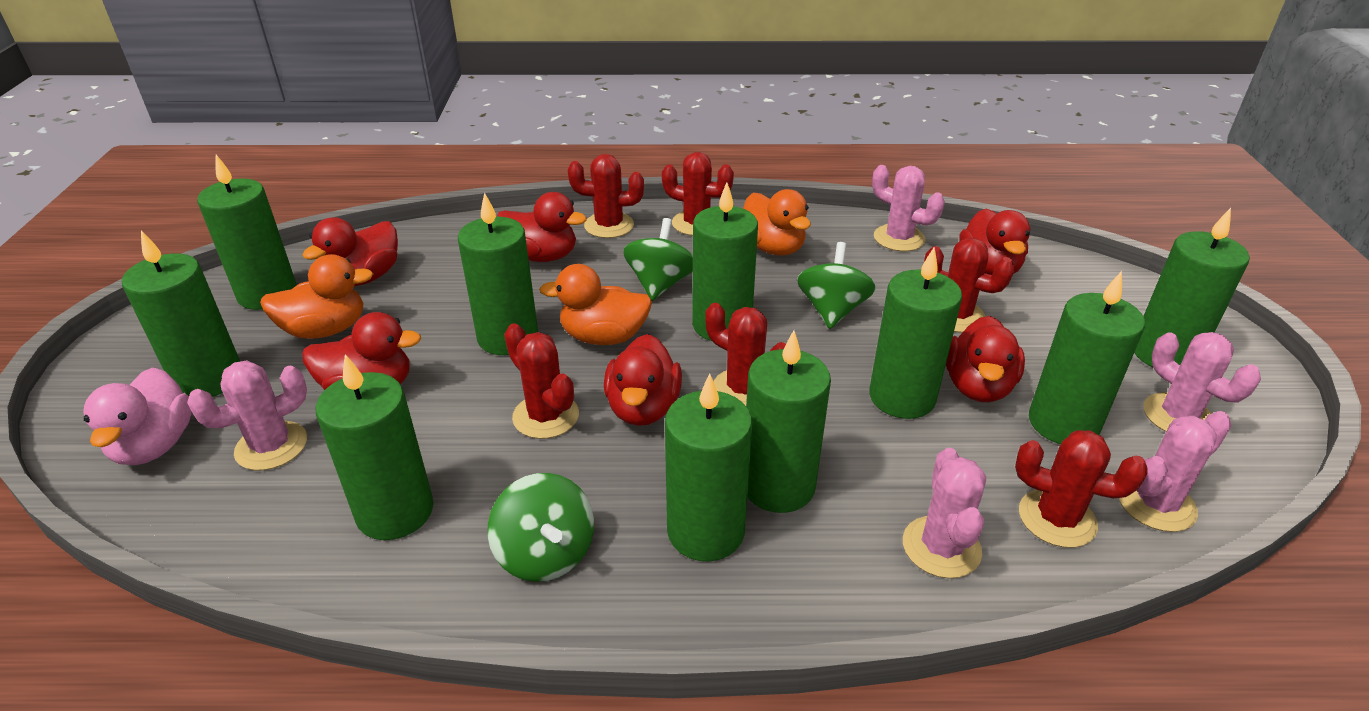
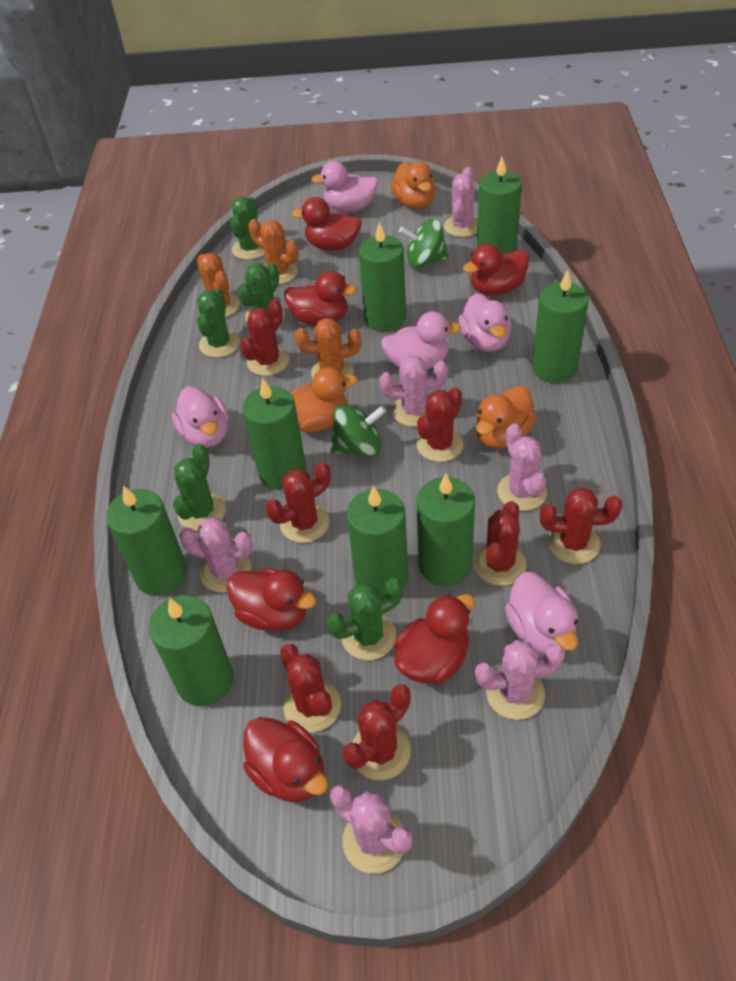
green cactus: none = 0 -> [173,444,226,531] [197,288,240,358] [230,197,264,260] [238,262,285,322] [326,578,403,660] = 5
green candle: [122,231,240,397] [197,155,297,310] [316,354,434,540] [458,192,538,355] [665,373,752,561] [692,182,758,341] [746,330,831,513] [869,247,962,419] [1029,271,1145,444] [1134,208,1250,367] = 10 -> [106,485,187,596] [149,595,234,706] [242,379,306,490] [347,486,408,596] [359,222,406,331] [417,474,475,587] [477,157,522,254] [532,270,589,383] = 8
green spinning top: [487,473,594,582] [623,218,693,301] [797,242,876,329] = 3 -> [331,404,386,457] [399,219,449,268] = 2
orange cactus: none = 0 -> [197,253,240,317] [248,219,298,284] [295,318,361,378] = 3
pink cactus: [187,360,307,471] [872,165,945,251] [903,448,986,578] [1119,411,1232,532] [1144,332,1261,432] = 5 -> [179,518,253,593] [330,785,412,874] [379,356,448,427] [444,167,478,237] [475,640,565,720] [497,423,547,511] = 6
pink duck: [83,367,192,465] = 1 -> [172,386,228,448] [311,161,379,212] [381,311,461,369] [458,293,511,352] [505,572,578,654] = 5
red cactus: [504,323,579,439] [568,154,644,238] [662,152,734,236] [705,303,786,406] [924,238,1015,333] [1015,430,1148,548] = 6 -> [240,299,289,376] [266,462,330,543] [280,644,341,732] [343,684,411,780] [416,387,464,462] [474,501,527,586] [540,487,622,564] = 7

